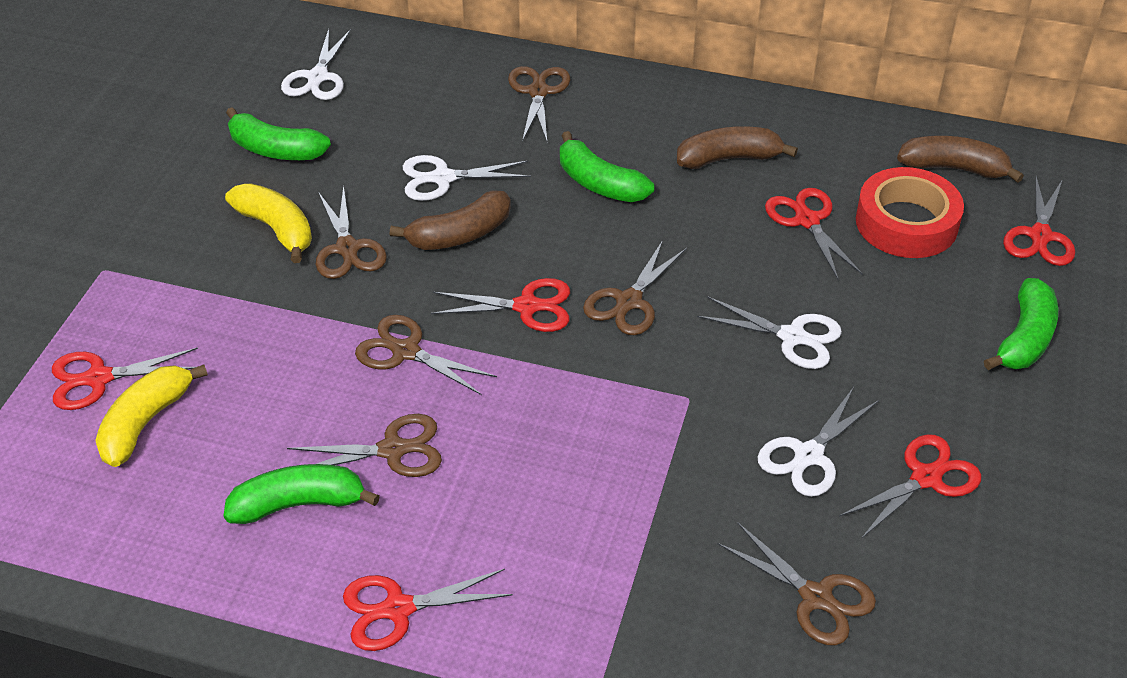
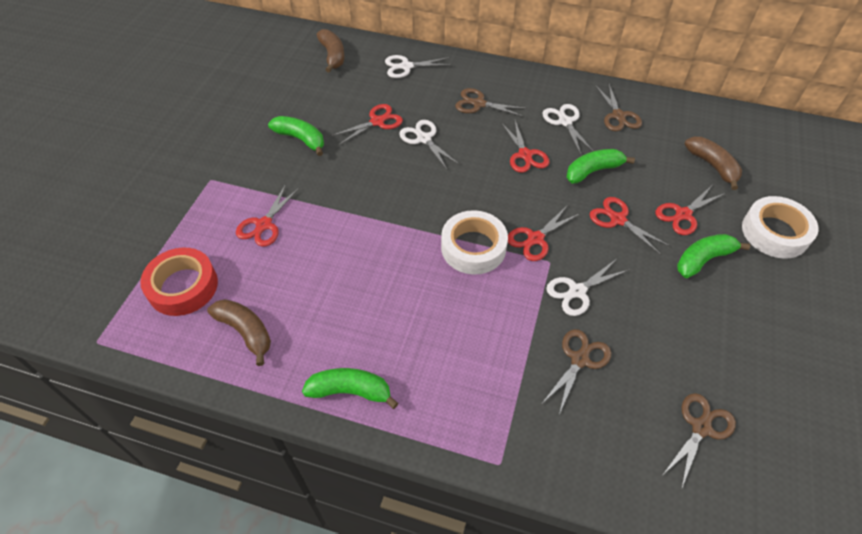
brown scissors: [287,414,442,477] [316,185,387,279] [355,315,497,395] [508,66,570,141] [583,240,687,335] [717,523,876,646] = 6 -> [455,88,528,117] [542,329,611,414] [595,84,642,131] [663,393,736,490] = 4
white tape: none = 0 -> [441,210,508,275] [742,196,818,259] = 2
yellow banana: [95,365,208,467] [225,184,312,263] = 2 -> none = 0

